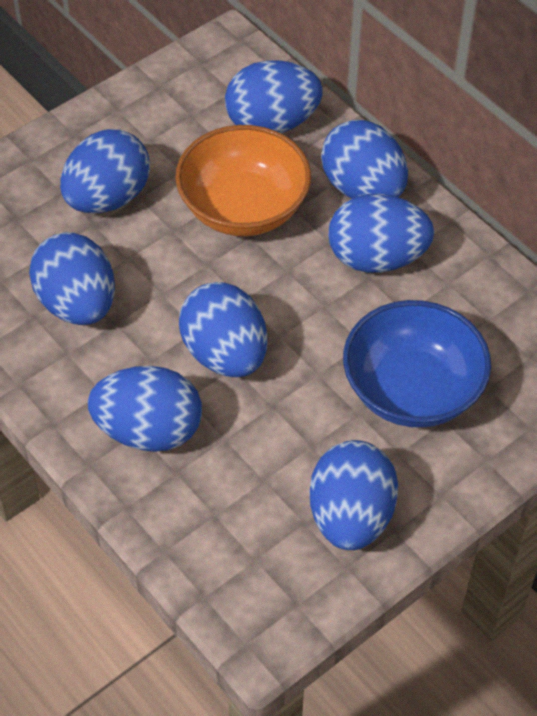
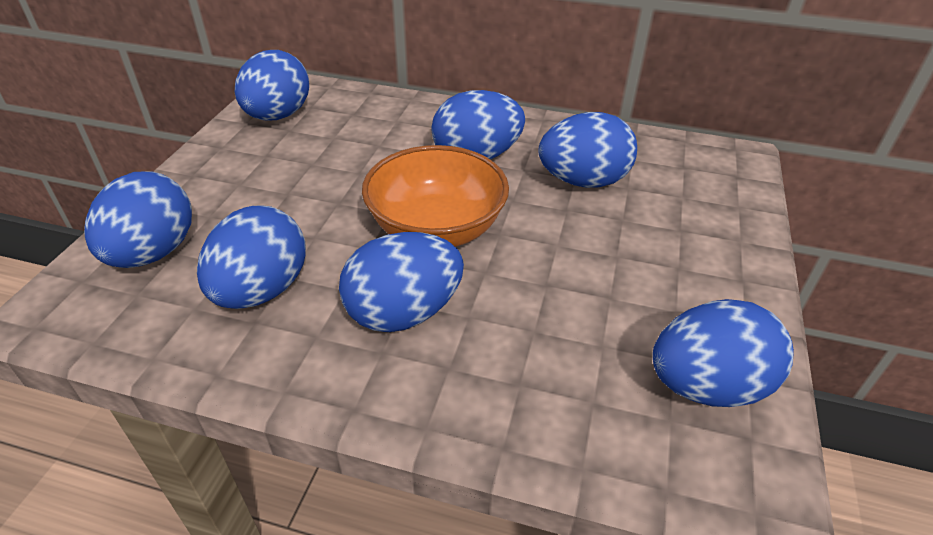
blue bowl: [343,300,491,428] = 1 -> none = 0
blue egg: [29,232,115,325] [60,129,150,213] [88,366,202,452] [179,282,268,377] [225,60,323,133] [309,440,398,550] [321,120,408,199] [328,194,434,273] = 8 -> [84,172,192,268] [197,206,306,309] [235,50,309,121] [339,232,464,332] [431,90,525,160] [538,112,637,188] [653,299,794,407] = 7

